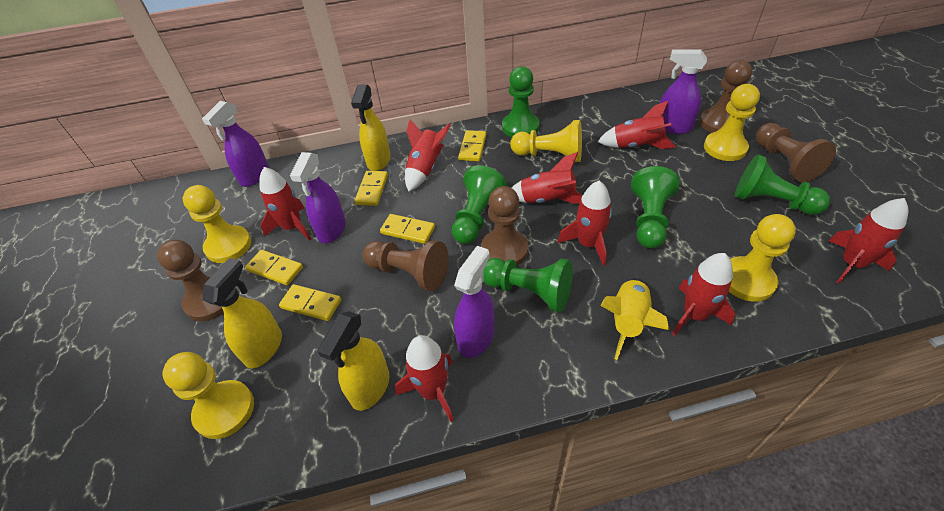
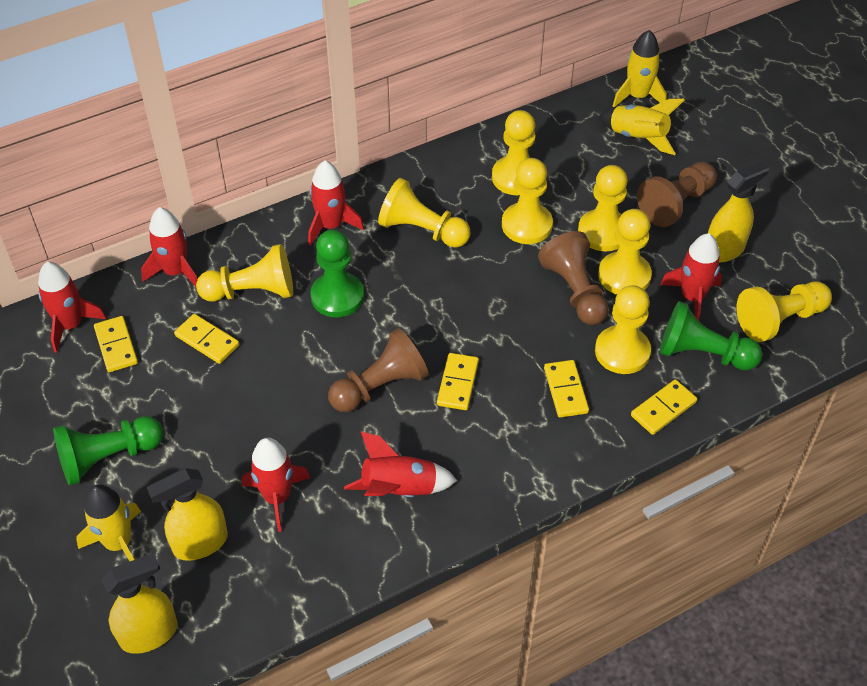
brown pawn: [157,240,224,321] [363,240,449,291] [481,186,528,265] [700,60,752,133] [756,123,836,182] = 5 -> [328,328,429,412] [538,231,609,325] [637,162,717,227] = 3
green pawn: [452,165,507,244] [483,258,573,312] [502,66,539,137] [631,166,679,248] [735,154,830,215] = 5 -> [53,416,163,486] [310,230,364,317] [660,301,762,370] = 3
purple spray bottle: [202,101,269,187] [290,152,346,243] [454,246,494,358] [660,49,707,134] = 4 -> none = 0
red rocket: [260,167,311,241] [395,335,454,422] [405,120,451,192] [511,152,582,204] [557,180,612,266] [598,101,676,149] [672,253,735,336] [829,198,909,283] = 8 -> [38,262,106,353] [141,207,198,286] [242,438,310,532] [308,160,364,246] [344,431,457,497] [660,233,722,321] = 6
yellow pawn: [162,352,254,439] [183,185,251,263] [510,120,582,162] [704,84,760,161] [729,214,796,302] = 5 -> [196,244,293,302] [378,178,471,248] [492,110,535,195] [502,158,553,244] [578,165,628,251] [595,285,651,374] [598,209,652,295] [736,281,832,342] = 8
yellow rocket: [601,278,669,360] = 1 -> [76,484,141,561] [599,99,684,155] [613,30,667,107] = 3

